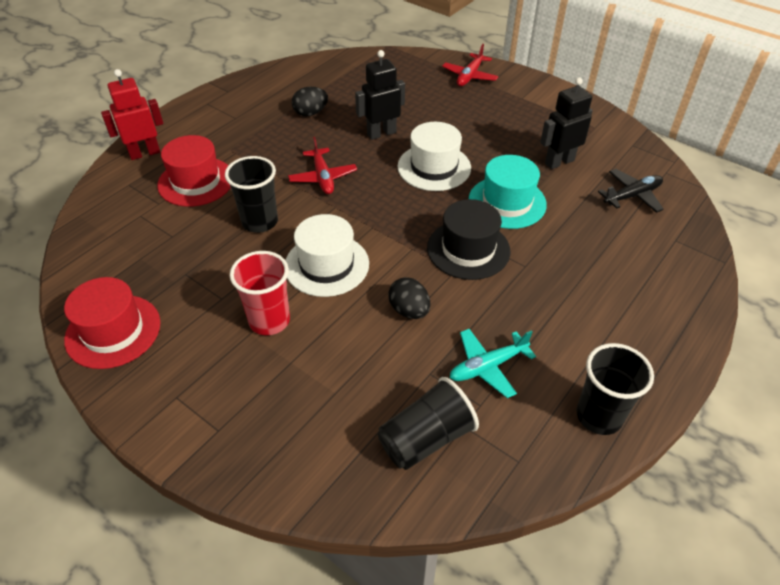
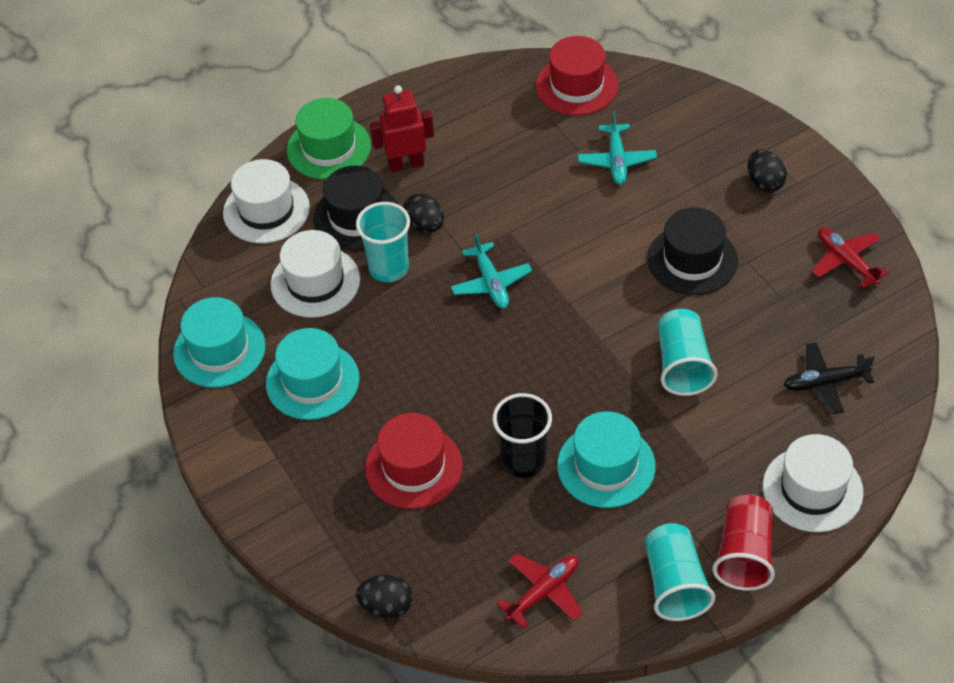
black cup: [225,156,278,233] [378,377,479,470] [577,343,654,435] = 3 -> [492,393,552,478] = 1
black egg: [292,87,328,116] [388,277,430,319] = 2 -> [356,575,413,618] [403,194,444,233] [748,149,787,192] = 3
black hat: [427,199,511,280] = 1 -> [313,166,399,250] [647,207,738,295] = 2
black robot: [355,50,405,140] [540,77,593,169] = 2 -> none = 0
green hat: none = 0 -> [287,98,371,180] = 1
turquoise cup: none = 0 -> [356,202,410,282] [645,523,715,621] [658,309,718,396] = 3
turquoise hat: [469,155,547,229] = 1 -> [173,297,265,388] [266,328,360,420] [557,411,655,508] = 3
turquoise plane: [450,329,536,398] = 1 -> [451,233,532,309] [578,111,657,185] = 2
white hat: [285,214,369,297] [397,122,471,191] = 2 -> [223,159,310,243] [271,230,360,318] [763,434,864,532] = 3

